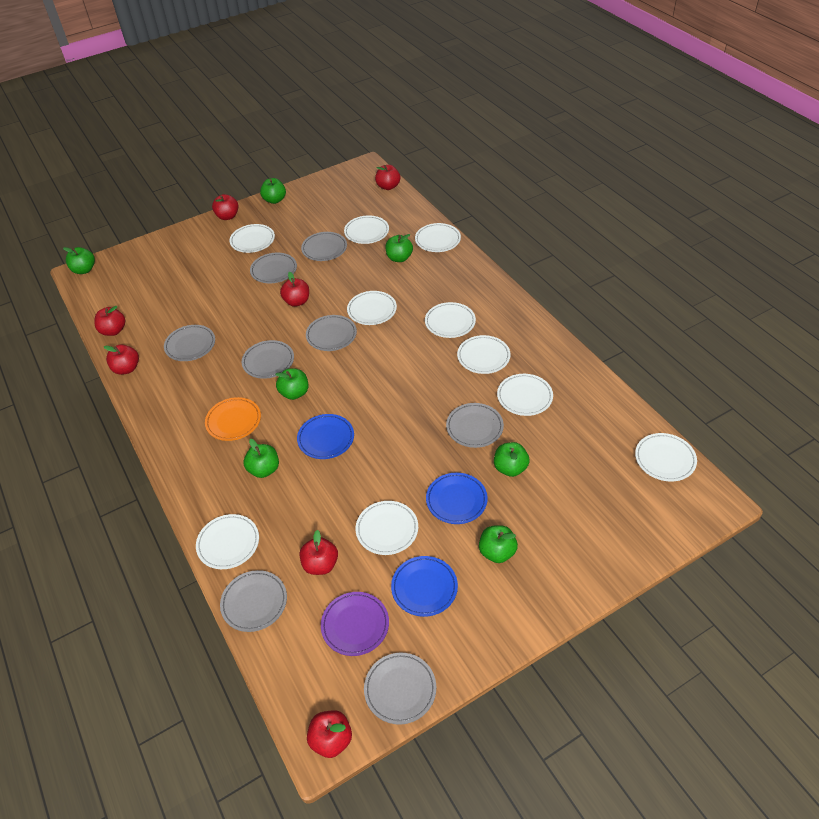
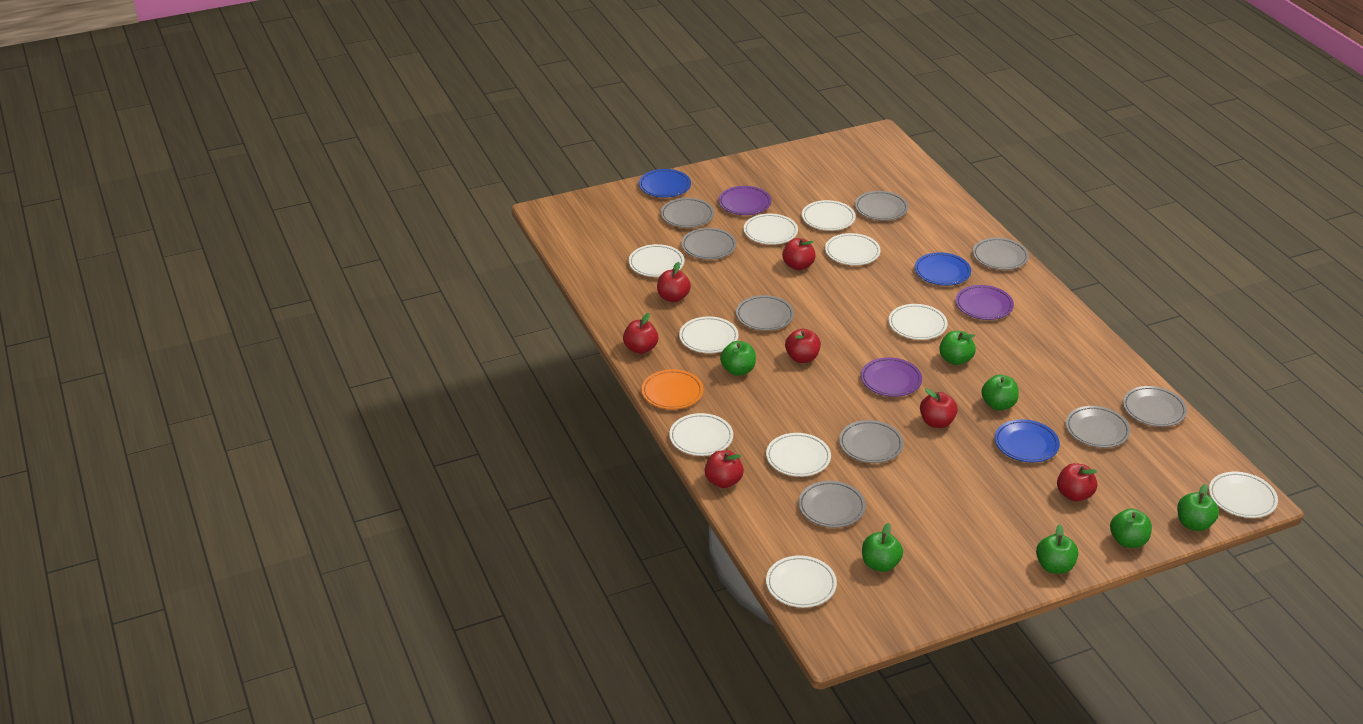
grey plate: [164,325,215,361] [220,570,287,632] [242,340,294,379] [250,253,297,283] [301,232,347,261] [306,315,357,351] [364,653,436,725] [446,403,504,448] = 8 -> [661,198,714,228] [681,228,736,260] [736,295,794,331] [798,481,866,528] [839,420,904,463] [855,191,908,221] [973,238,1029,270] [1066,406,1130,448] [1123,386,1187,427] = 9
purple plate: [321,592,389,656] = 1 -> [719,186,772,215] [861,357,922,397] [955,285,1014,320] = 3

